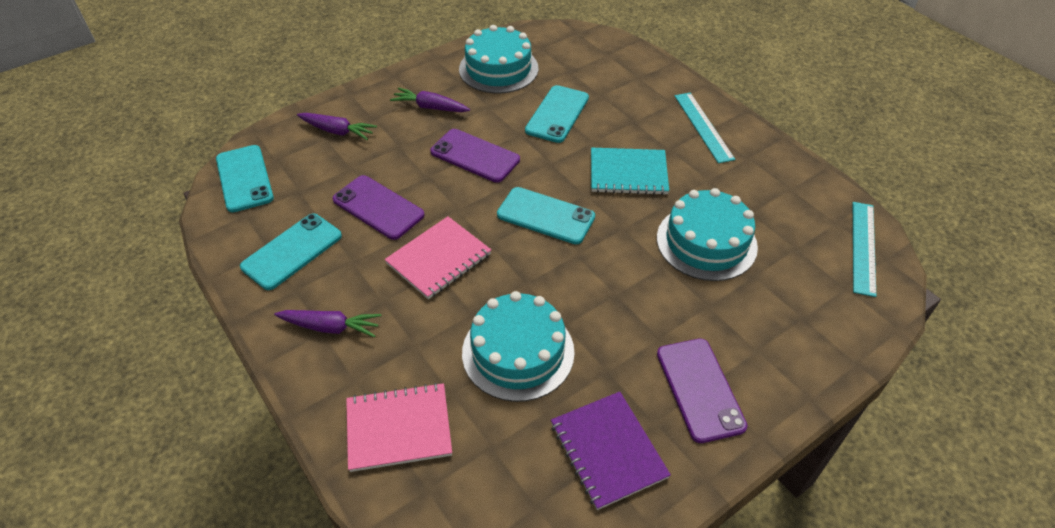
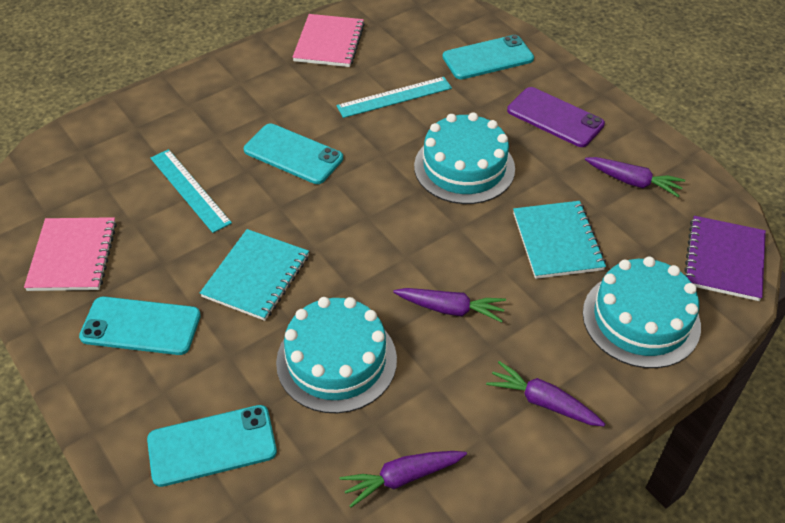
purple carrot: [274,310,381,337] [297,113,377,140] [390,88,470,112] = 3 -> [340,451,467,508] [393,288,506,323] [486,361,605,426] [585,157,685,198] = 4
purple phone: [333,175,425,240] [430,129,520,183] [657,339,748,443] = 3 -> [507,87,605,147] = 1
turquoise notebook: [591,148,669,195] = 1 -> [200,229,309,321] [513,201,606,279] = 2

